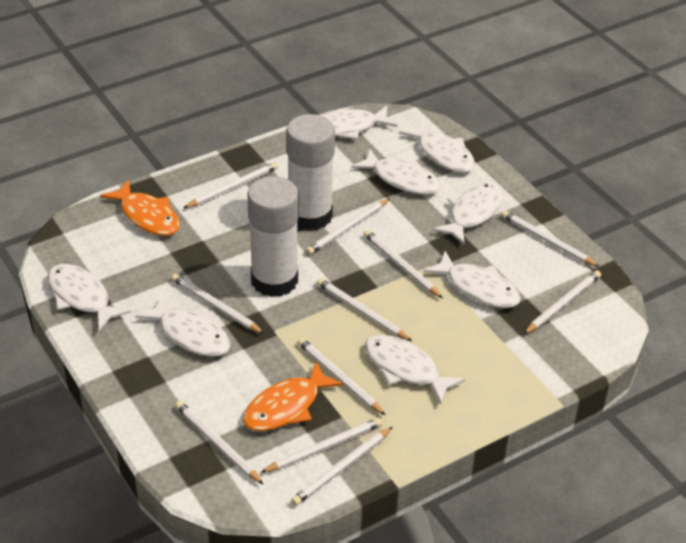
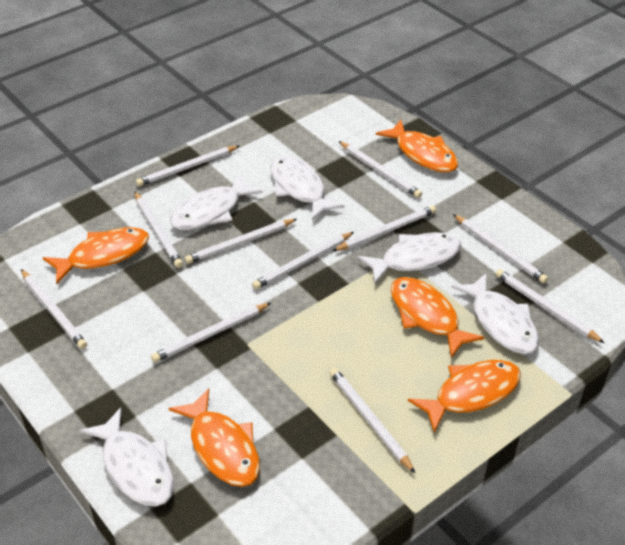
orange fish: [100,180,180,236] [243,361,344,431] = 2 -> [43,227,149,284] [168,388,260,487] [376,120,458,172] [391,277,484,358] [408,360,521,433] = 5
white fish: [47,264,131,331] [135,295,230,357] [320,106,397,140] [351,149,441,195] [365,335,465,404] [399,120,475,173] [423,251,521,308] [432,183,503,244] = 8 -> [80,407,174,506] [170,174,263,230] [270,156,344,220] [357,232,461,284] [451,273,539,354] = 5
white glue stick: [247,176,299,297] [286,114,335,231] = 2 -> none = 0

